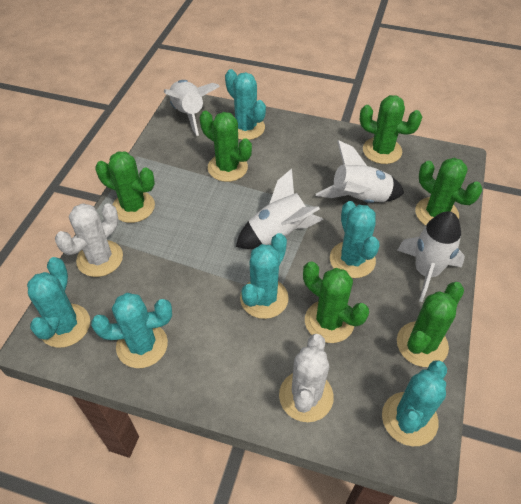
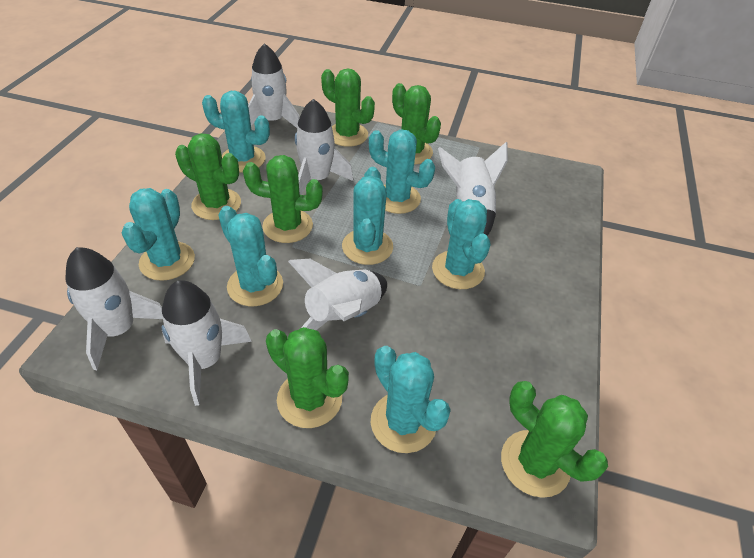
turquoise cactus: [27,257,90,348] [91,293,172,368] [225,69,266,140] [240,233,289,319] [330,201,380,278] [382,361,447,446] = 6 -> [122,188,195,281] [202,91,270,173] [218,206,283,306] [342,167,393,265] [369,130,435,214] [371,346,451,453] [432,199,491,289] = 7
white cactus: [55,203,123,277] [279,334,334,422] = 2 -> none = 0
white rocket: [164,80,220,136] [236,169,323,249] [316,140,404,203] [397,211,465,302] = 4 -> [65,247,163,370] [162,280,252,406] [248,43,300,128] [288,259,387,330] [295,99,353,195] [438,142,508,236] = 6

